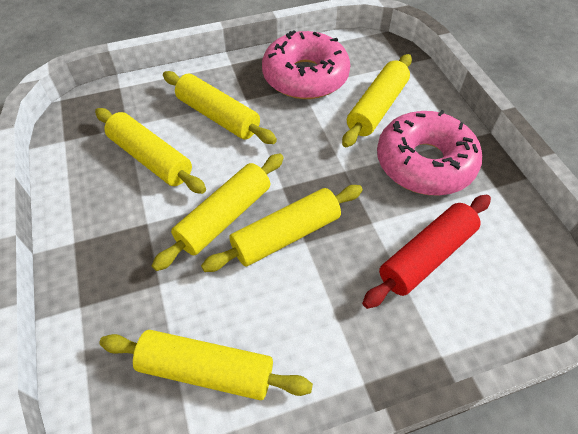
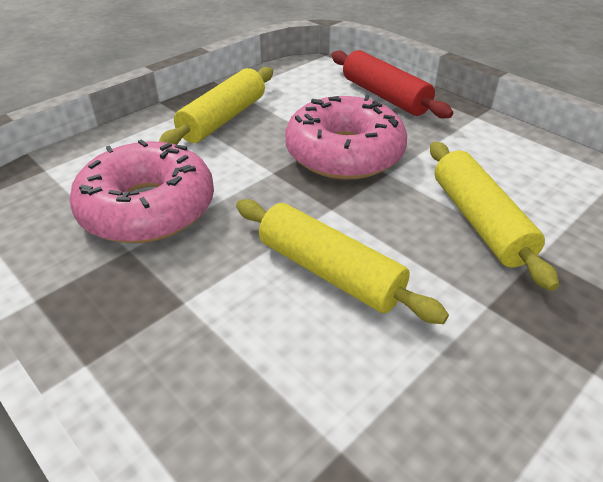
yellow rolling pin: [95,108,206,194] [99,330,313,400] [152,153,284,271] [163,71,277,144] [201,185,363,272] [342,54,412,147] = 6 -> [159,67,273,145] [236,199,449,324] [430,142,559,291] = 3

